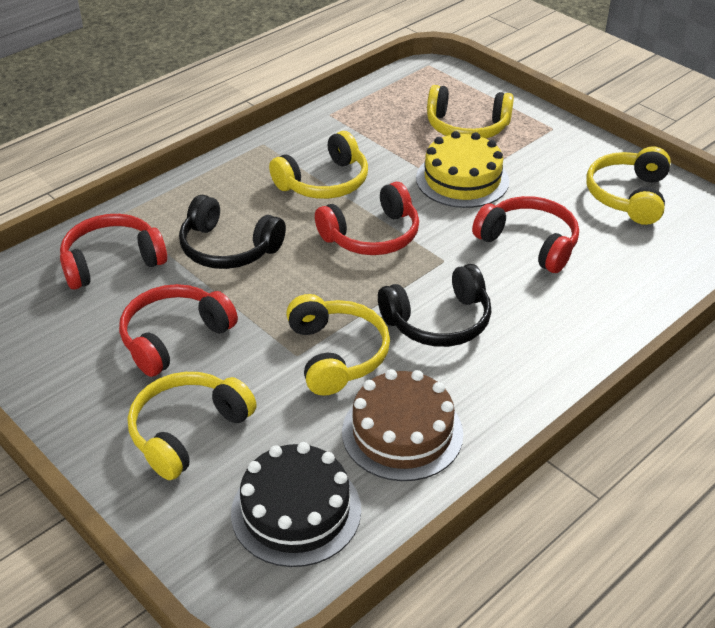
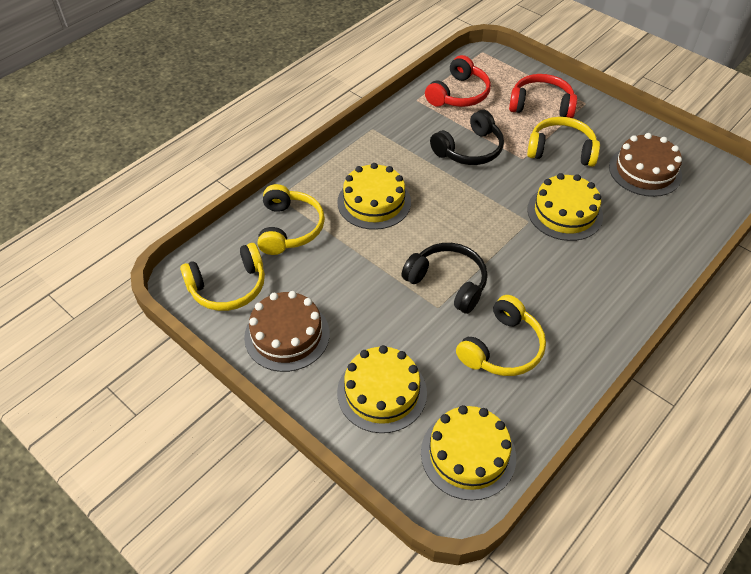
black cake: [231,442,361,567] = 1 -> none = 0
brown cake: [342,369,463,481] = 1 -> [244,291,330,372] [609,133,682,197] = 2
red headphones: [60,214,167,289] [119,284,238,377] [315,182,419,255] [472,196,579,273] = 4 -> [425,55,491,107] [509,74,577,118] = 2
yellow cake: [416,131,509,208] = 1 -> [337,163,411,230] [337,345,427,433] [421,405,516,501] [527,173,603,241] = 4
yellow headphones: [128,372,257,480] [269,131,368,199] [286,294,390,396] [427,85,514,139] [587,146,671,225] = 5 -> [180,243,265,311] [258,184,325,255] [456,295,546,376] [527,117,600,167] = 4

